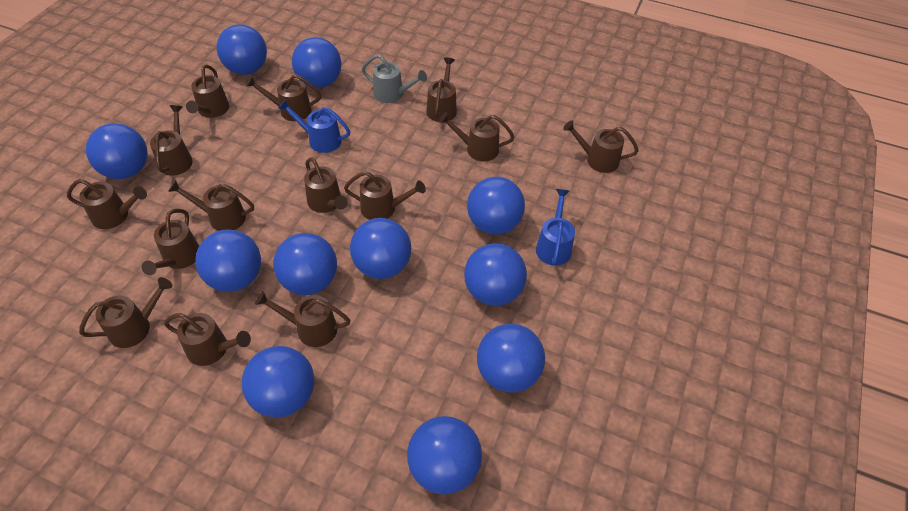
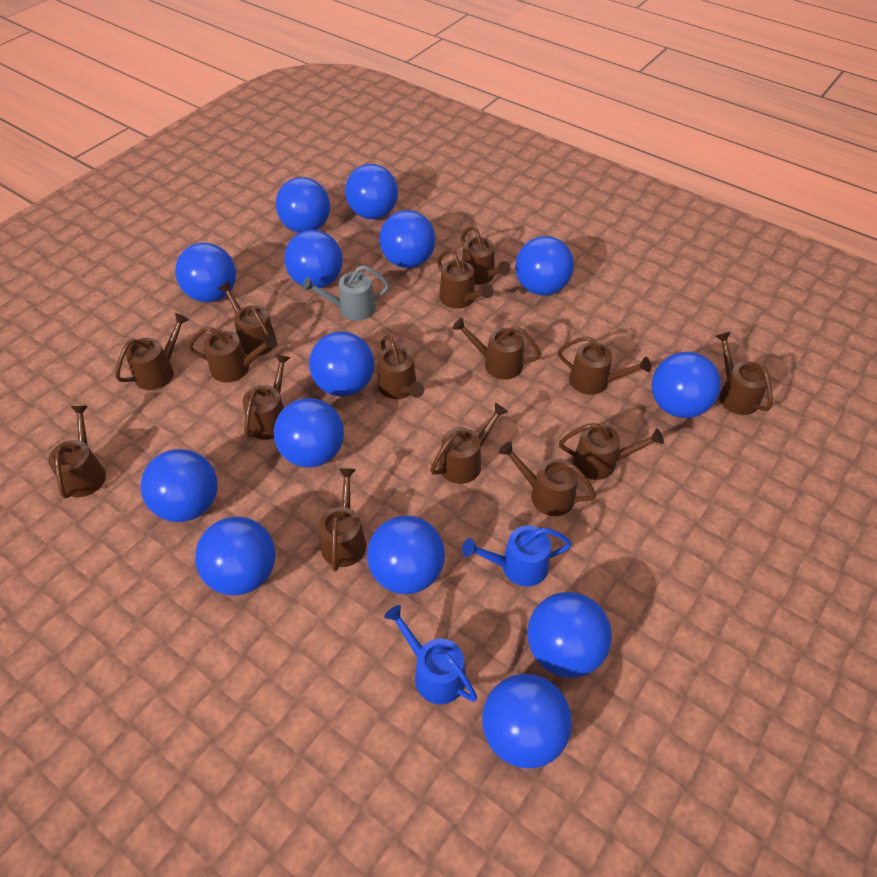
blue ball: [86,123,148,179] [195,230,261,292] [217,24,267,75] [242,346,314,418] [273,233,337,295] [292,37,341,88] [350,218,411,279] [407,416,482,494] [464,243,527,306] [467,177,525,235] [477,324,545,393] = 11 -> [141,449,218,522] [175,243,236,302] [195,517,276,595] [274,398,344,467] [276,177,330,233] [285,230,343,288] [309,331,374,396] [345,164,398,219] [367,516,445,594] [379,210,435,268] [482,674,572,768] [515,236,574,295] [527,592,612,678] [652,352,721,418] = 14
brown watering can: [67,179,147,229] [79,277,172,348] [142,209,199,275] [150,105,193,176] [164,313,251,366] [168,180,254,231] [186,65,229,118] [246,74,321,121] [255,291,350,347] [304,157,348,213] [344,171,426,220] [426,58,457,122] [439,112,515,162] [563,120,639,173] = 14 -> [48,406,106,499] [115,313,189,390] [188,326,277,383] [218,282,277,356] [243,354,291,440] [318,468,366,571] [378,335,424,399] [430,403,508,484] [437,250,494,309] [453,318,541,380] [461,226,511,285] [499,441,596,516] [558,336,651,395] [559,422,664,480] [716,332,773,415] = 15

